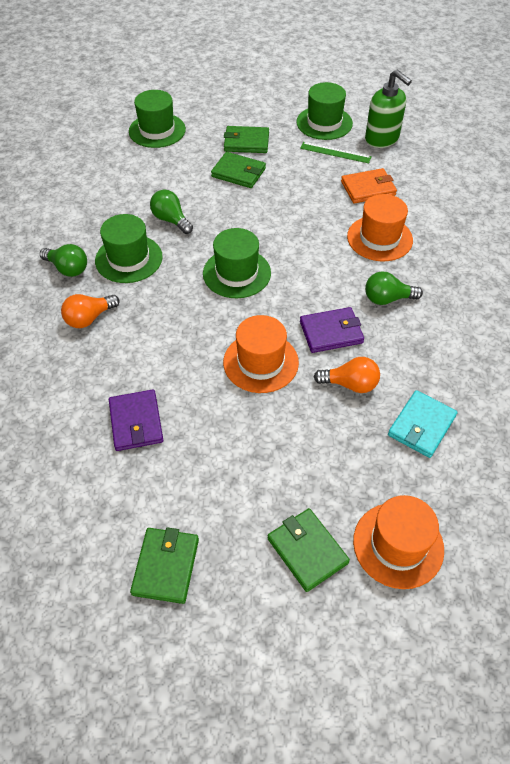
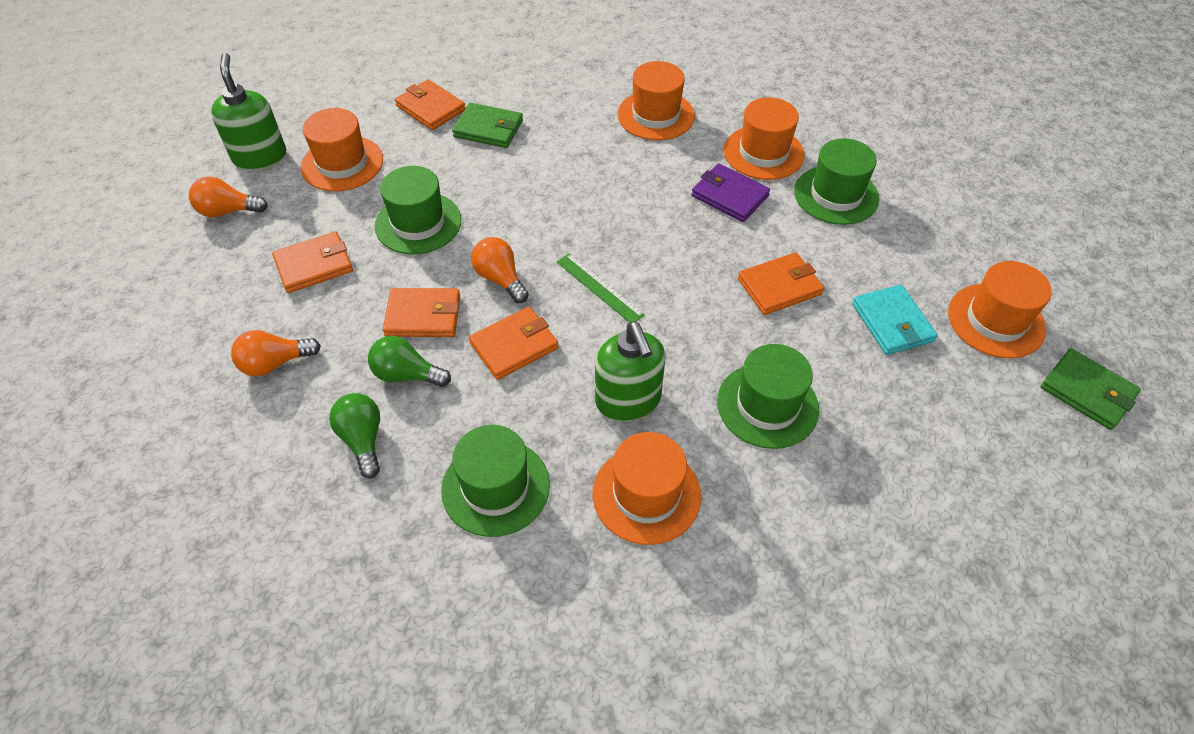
green light bulb: [40,244,87,277] [150,190,193,234] [365,271,423,305] = 3 -> [329,393,380,478] [368,336,451,387] = 2
green soap dispenser: [365,69,412,148] = 1 -> [211,53,286,171] [595,322,665,422] = 2
green wallet: [130,527,199,604] [211,152,266,188] [224,126,269,153] [268,508,350,592] = 4 -> [452,103,523,148] [1041,348,1141,430] = 2
orange hat: [223,315,299,393] [347,194,413,261] [353,495,444,589] = 3 -> [301,108,383,191] [592,432,701,545] [618,61,695,140] [724,97,804,180] [948,261,1052,358] = 5
orange light bulb: [61,294,120,328] [314,357,380,393] = 2 -> [189,176,268,217] [231,330,321,376] [471,237,529,303] = 3
orange wallet: [341,168,397,203] = 1 -> [272,231,353,293] [383,288,460,337] [395,79,465,130] [469,307,559,380] [738,252,824,315] = 5
purple wallet: [109,389,163,451] [300,307,364,353] = 2 -> [691,163,770,222] = 1

